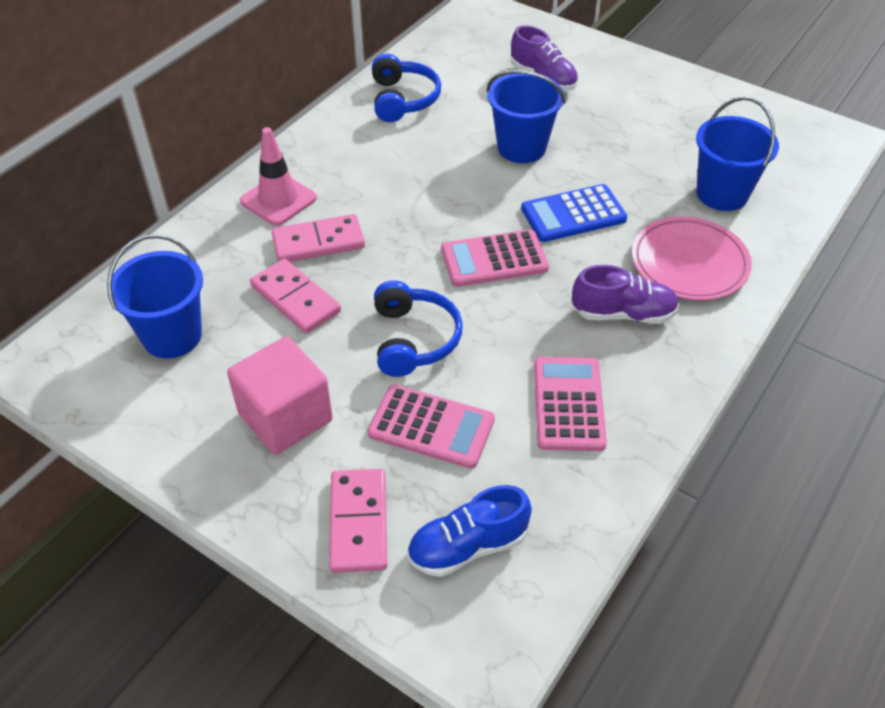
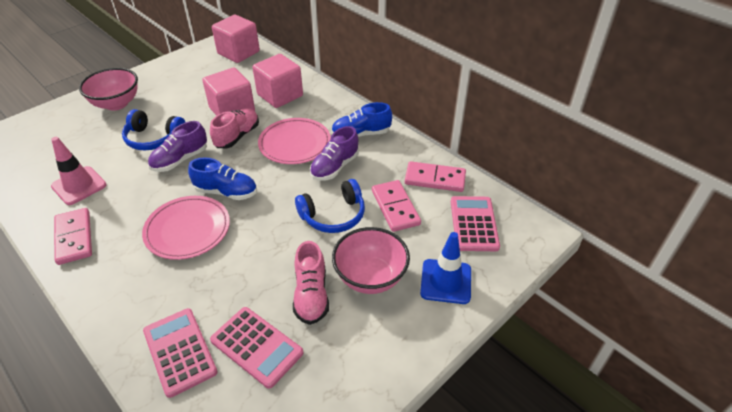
blue bucket: [107,234,203,358] [486,70,566,163] [696,97,779,211] = 3 -> none = 0
blue calculator: [521,184,627,242] = 1 -> none = 0
blue shoe: [407,485,532,577] = 1 -> [188,157,257,200] [331,102,392,137] = 2
blue traffic cone: none = 0 -> [420,232,471,304] = 1
pink bowl: none = 0 -> [79,68,138,111] [332,227,410,294] = 2
pink cube: [227,337,333,454] = 1 -> [202,68,255,116] [212,15,260,63] [252,54,303,108] = 3
pink plate: [632,216,752,300] = 1 -> [142,196,230,260] [258,118,331,164] = 2
pink shoe: none = 0 -> [210,108,259,148] [293,241,329,325] = 2

